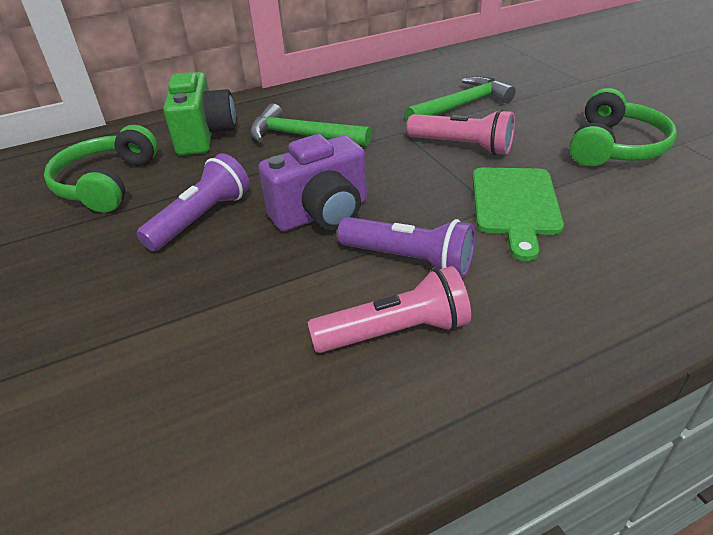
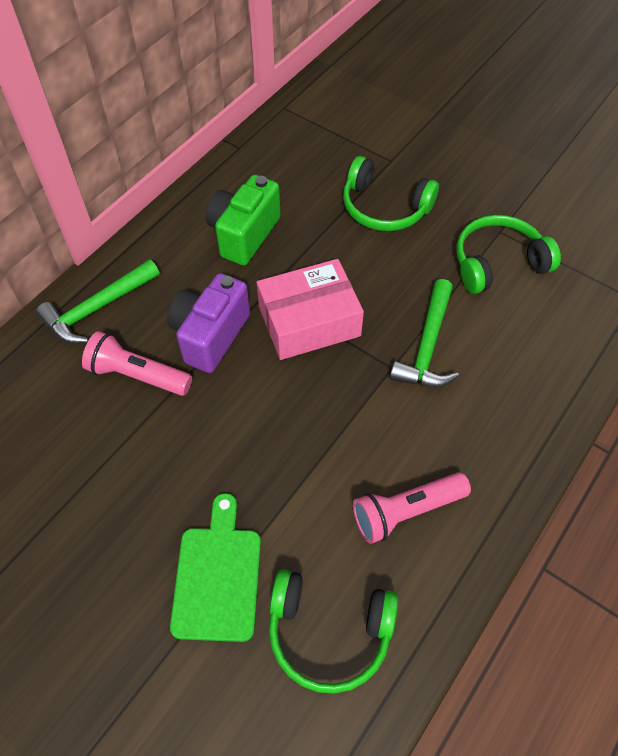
green headphones: [44,125,158,213] [569,88,677,167] = 2 -> [269,570,398,694] [343,156,439,231] [456,215,561,294] = 3
pink box: none = 0 -> [257,259,364,360] = 1
purple flashlight: [137,153,250,251] [337,217,475,278] = 2 -> none = 0

